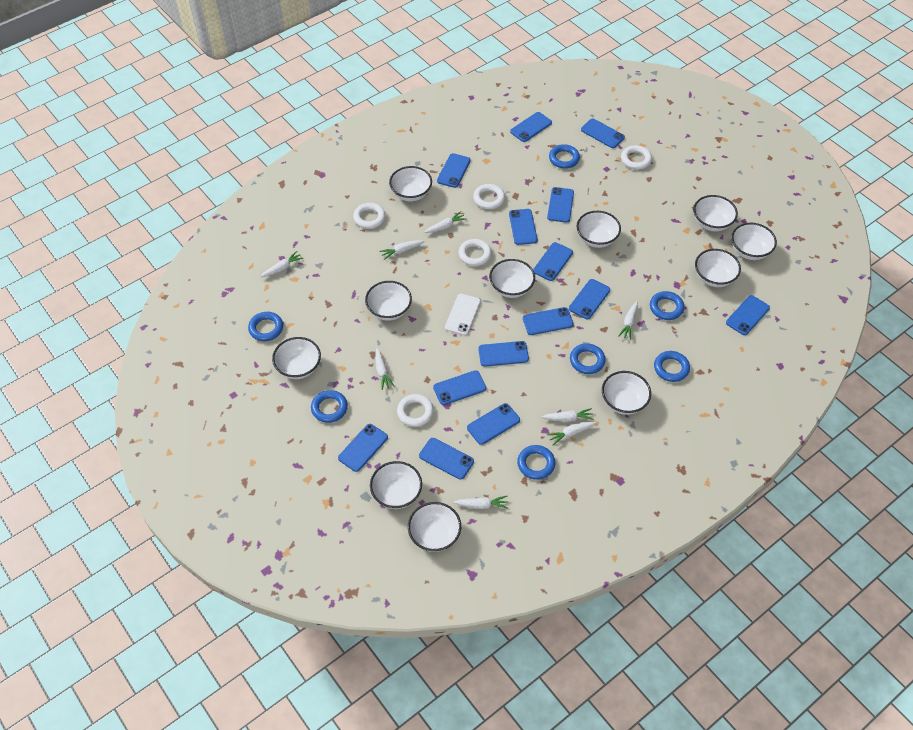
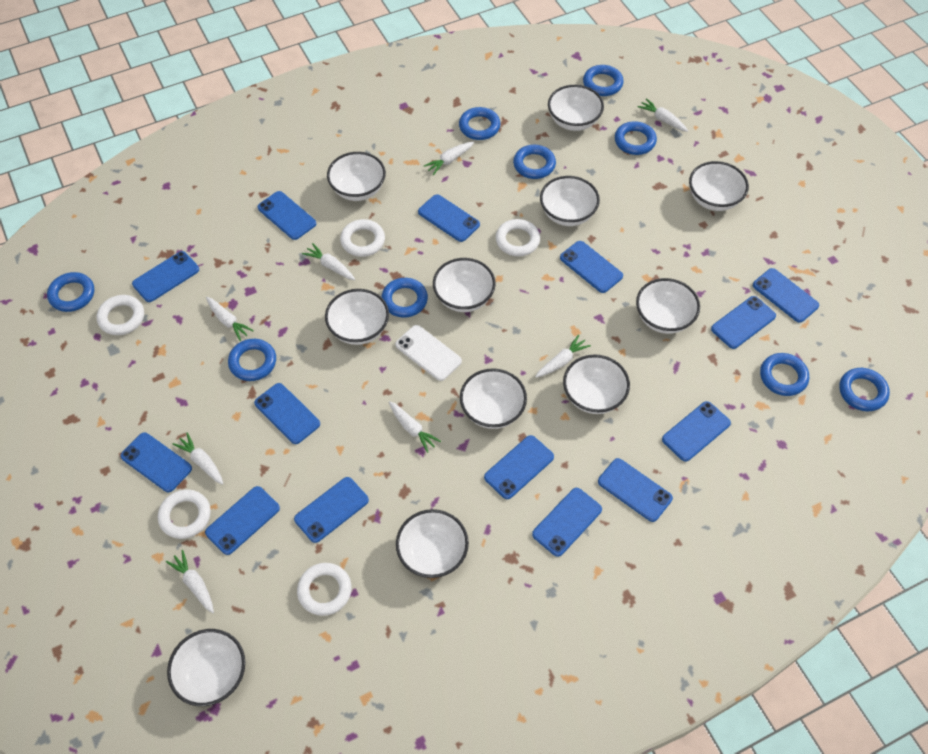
blue ring: [248,312,283,341] [311,390,348,423] [517,445,555,480] [549,144,580,169] [570,343,606,374] [650,291,684,320] [654,351,690,382] = 7 -> [47,272,94,312] [228,339,276,381] [381,278,428,318] [459,107,500,140] [513,145,556,179] [583,65,624,96] [615,121,657,155] [760,353,809,396] [839,368,890,411] = 9

